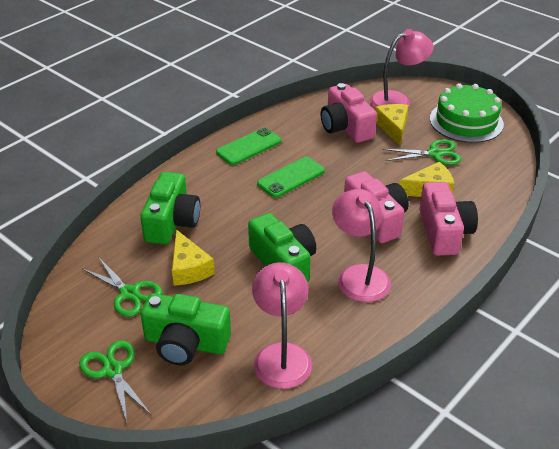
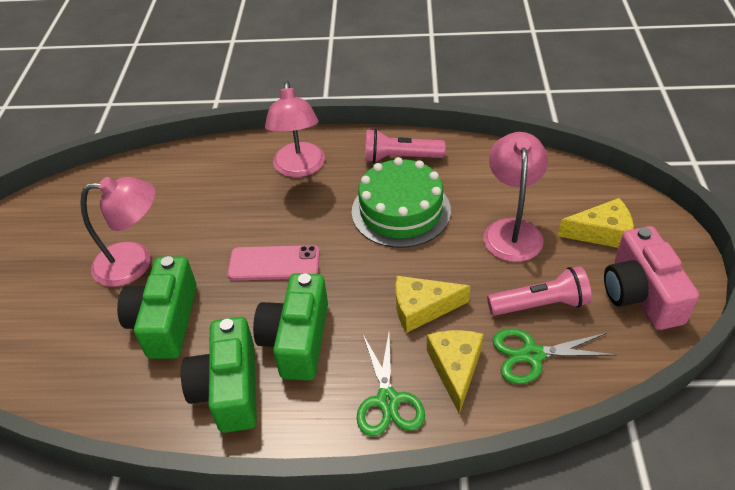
green phone: [216,128,282,165] [257,157,325,198] = 2 -> none = 0
green scissors: [79,340,151,422] [81,257,162,317] [382,139,462,165] = 3 -> [357,333,425,437] [492,328,617,384] = 2
pink camera: [321,83,377,143] [344,171,409,243] [419,182,478,256] = 3 -> [604,226,699,330] = 1
pink flashlight: none = 0 -> [365,129,445,163] [487,266,592,316] = 2
pink phone: none = 0 -> [227,245,320,281] = 1

